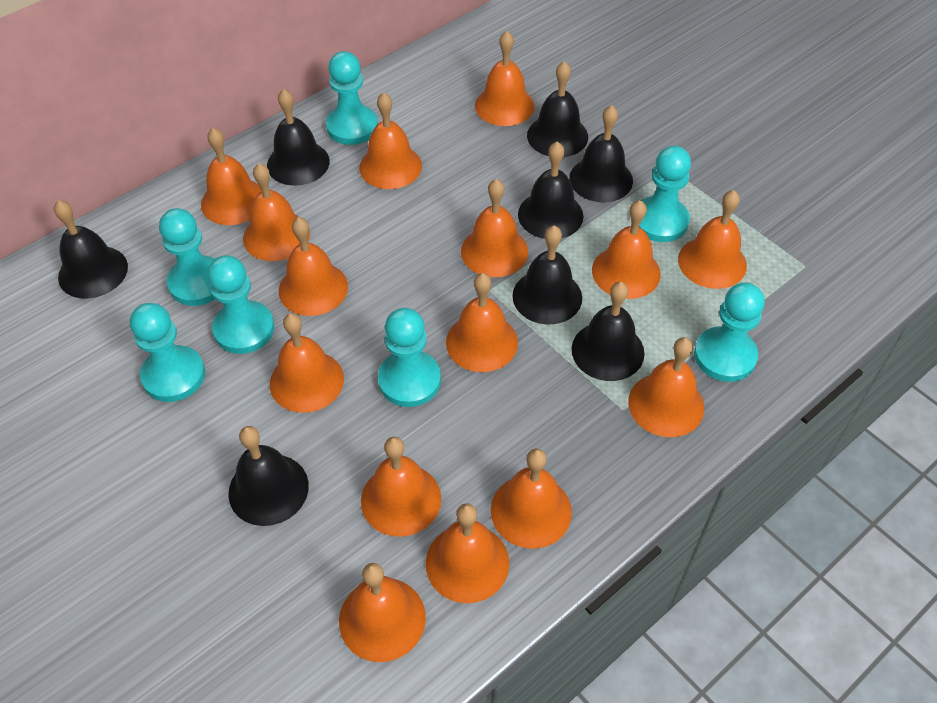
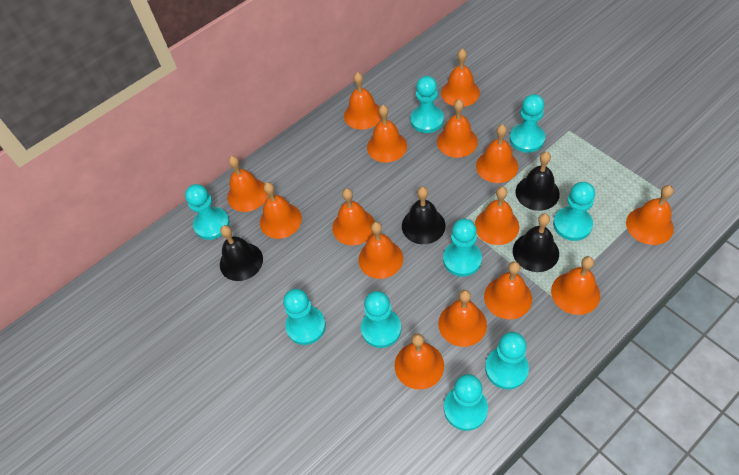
black bell: [54,200,128,299] [228,426,309,526] [267,89,330,186] [513,225,582,325] [518,142,583,239] [527,61,588,157] [569,105,633,202] [572,282,645,381] = 8 -> [220,225,263,281] [402,187,446,244] [513,213,559,272] [515,152,560,211] = 4
turquoise pawn: [130,303,205,402] [159,208,215,306] [207,255,274,354] [326,51,378,145] [378,308,441,407] [639,146,691,242] [694,283,765,382] = 7 -> [185,184,230,240] [283,289,326,345] [361,291,401,348] [411,76,444,133] [443,219,482,277] [444,374,488,431] [485,332,529,389] [510,94,545,153] [553,182,595,241] = 9

